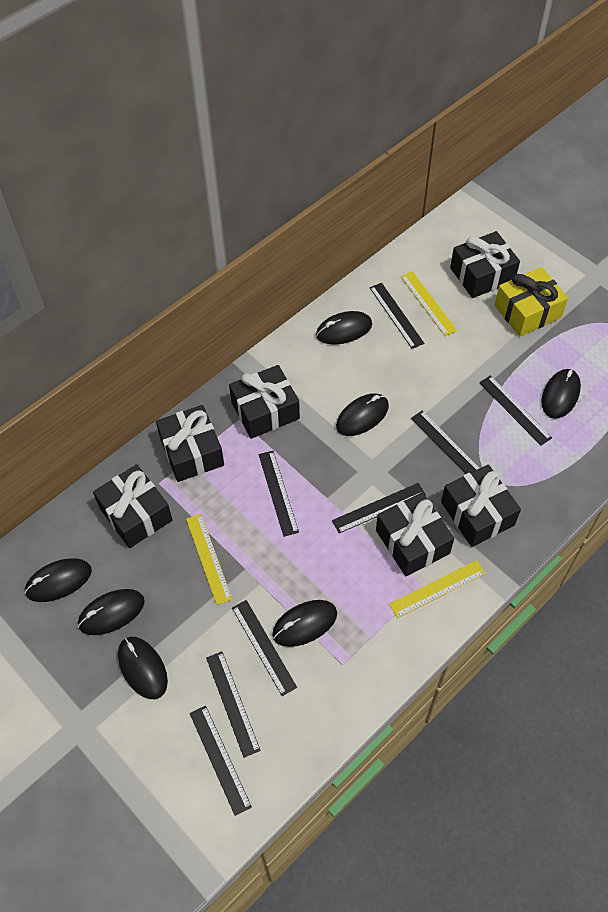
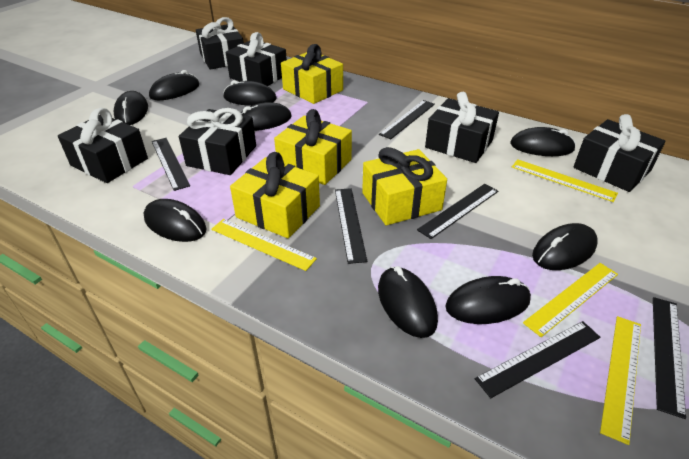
black mouse: [24,558,92,602] [78,589,145,635] [118,637,168,699] [272,600,337,647] [316,311,372,345] [336,393,389,436] [541,369,581,419] = 7 -> [114,91,148,125] [144,199,207,242] [149,70,200,100] [223,80,276,106] [241,102,292,131] [378,266,438,338] [445,276,531,324] [510,127,576,156] [532,223,598,270] = 9
black ruler: [190,706,252,816] [206,652,261,758] [232,600,297,696] [258,451,299,537] [332,483,426,533] [370,283,424,349] [411,410,480,474] [479,375,552,446] = 8 -> [152,138,190,191] [335,188,367,264] [379,100,435,139] [417,184,498,239] [475,321,600,398] [653,297,686,419] = 6
yellow gift: [494,267,568,337] = 1 -> [230,152,320,238] [274,109,352,185] [281,44,343,104] [362,147,447,225] = 4
yellow ruler: [186,514,233,605] [389,560,486,618] [401,271,457,336] = 3 -> [211,219,317,271] [512,159,618,202] [523,263,618,337] [600,316,641,445] = 4

